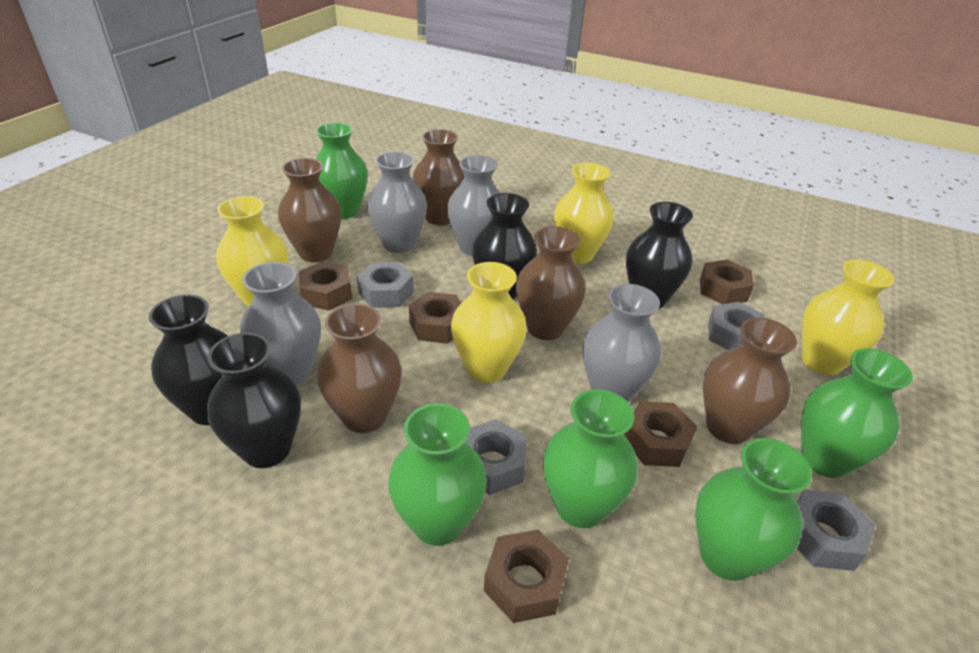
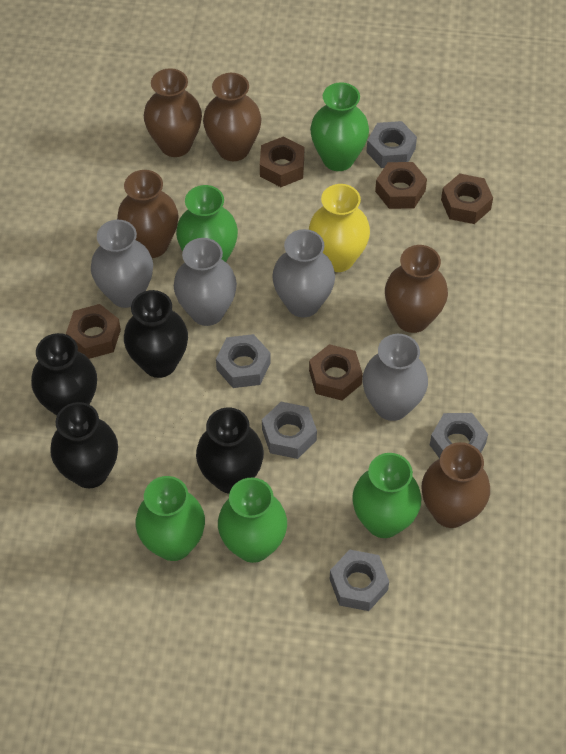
grey nut: [357,262,414,308] [465,419,526,495] [708,302,765,350] [797,490,875,571] = 4 -> [216,334,271,388] [262,402,317,459] [330,550,389,611] [367,121,417,168] [430,413,488,459] = 5
yellow vase: [216,196,288,307] [451,262,527,383] [554,163,614,264] [802,260,895,375] = 4 -> [309,184,370,272] = 1

